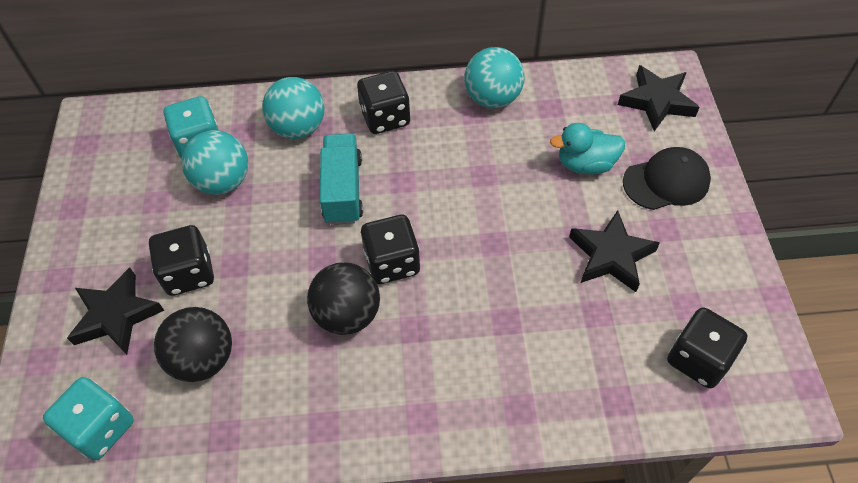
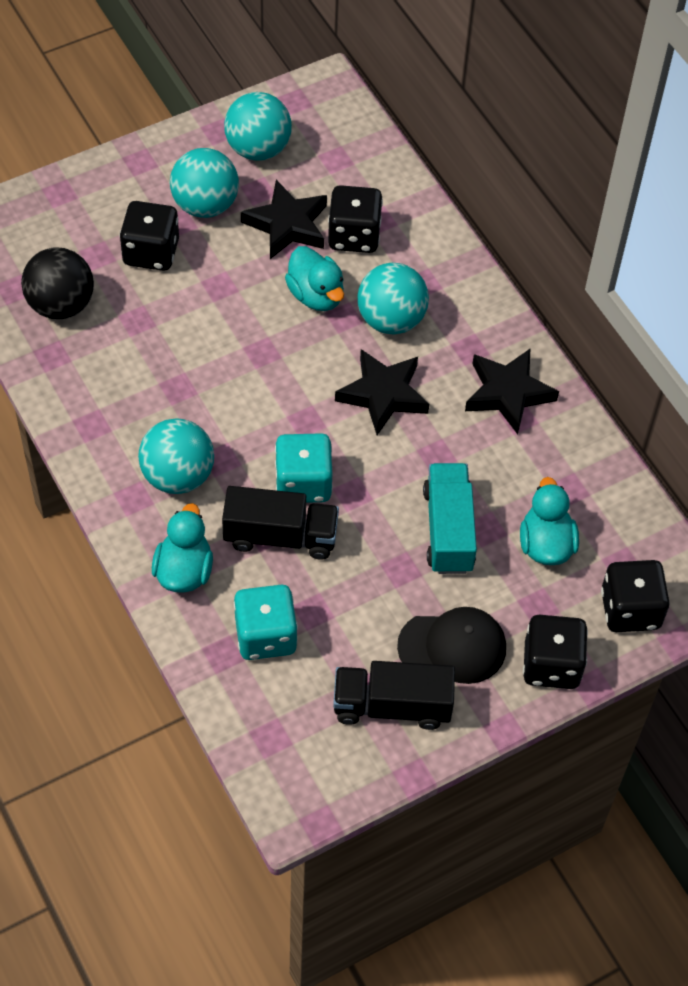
black ball: [154,307,232,382] [307,262,380,335] = 2 -> [21,247,94,319] = 1
black truck: none = 0 -> [222,486,339,560] [333,661,455,730] = 2
turquoise ball: [182,130,248,195] [262,77,324,139] [464,47,524,108] = 3 -> [138,418,214,494] [170,148,239,218] [224,92,292,161] [357,263,429,335] = 4
turquoise duck: [550,123,625,175] = 1 -> [152,503,213,593] [285,246,344,311] [520,477,579,565] = 3

